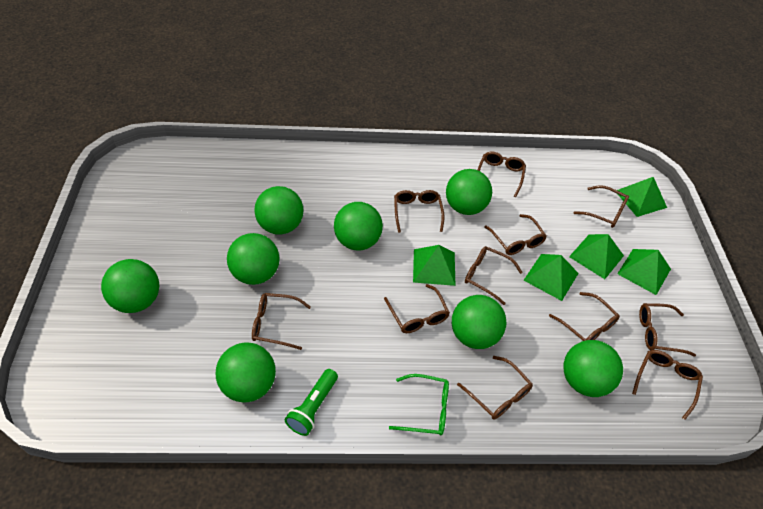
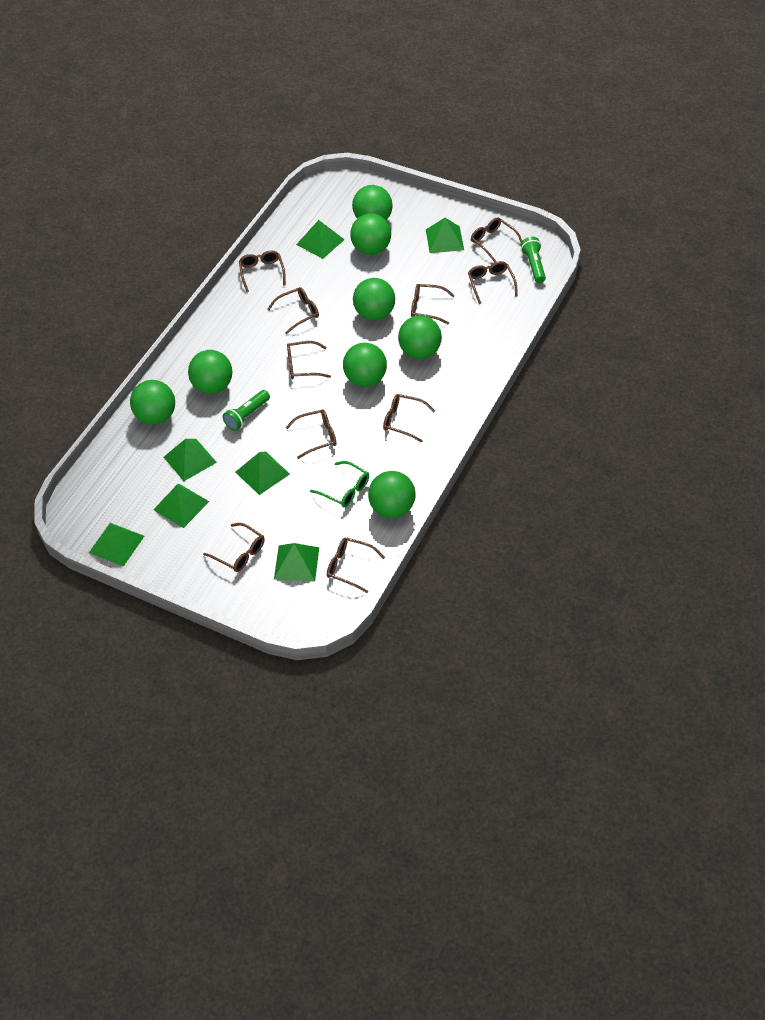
brown glasses: [252,293,311,350] [384,284,450,333] [394,190,444,233] [457,356,533,420] [465,246,523,305] [478,151,526,197] [484,214,547,255] [549,292,620,341] [573,185,629,228] [632,350,703,420] [639,303,696,357] = 11 -> [203,523,265,572] [239,250,286,292] [267,287,319,334] [286,410,337,459] [287,341,331,379] [327,537,385,593] [383,394,435,442] [411,284,455,324] [468,261,518,304] [471,218,522,262] = 10
green flashlight: [285,369,338,436] = 1 -> [223,390,270,431] [520,237,546,283] = 2
green pyramid: [413,245,455,286] [524,254,579,301] [569,234,624,279] [617,177,667,217] [617,249,671,295] = 5 -> [89,523,144,567] [153,484,210,528] [164,439,217,481] [235,451,290,495] [274,543,319,581] [296,220,345,259] [426,218,464,253] = 7

